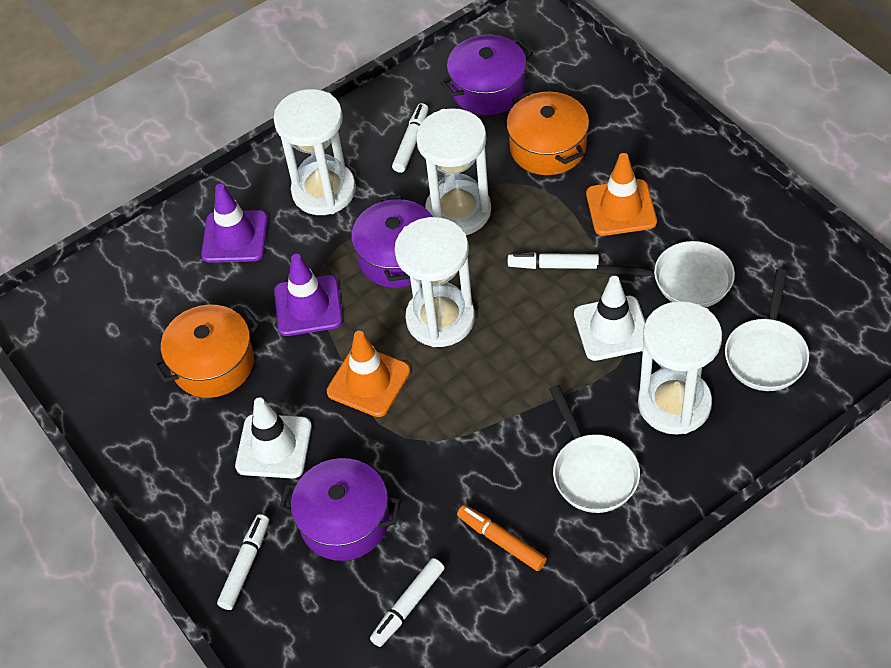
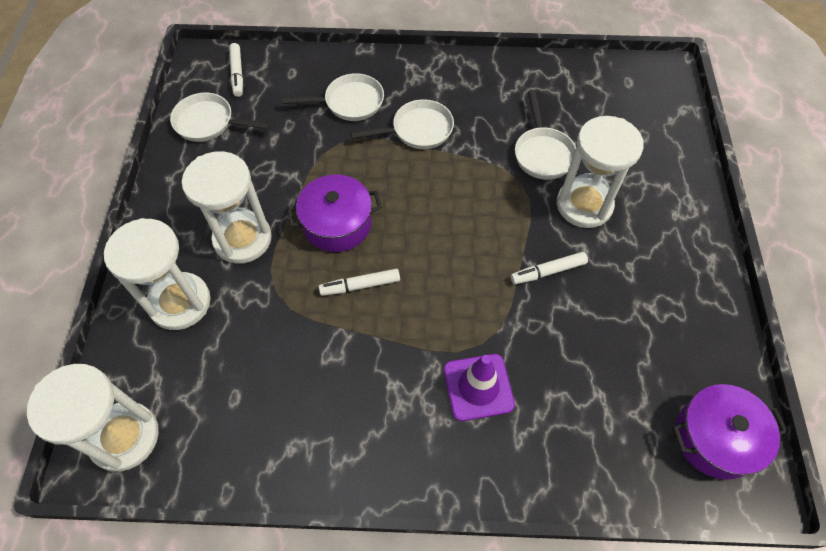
orange marker: [457,505,547,571] = 1 -> none = 0
orange pot: [153,305,260,398] [506,90,589,175] = 2 -> none = 0
orange traffic cone: [327,331,410,417] [586,153,657,236] = 2 -> none = 0
purple pot: [279,458,401,561] [351,194,433,288] [440,35,533,115] = 3 -> [287,174,382,252] [672,384,787,480] = 2
purple traffic cone: [201,184,268,263] [274,254,343,336] = 2 -> [444,354,515,421] = 1
white marker: [217,514,269,610] [370,558,445,647] [392,103,428,173] [508,253,599,269] = 4 -> [229,43,243,97] [319,269,400,296] [510,252,588,285] = 3
white pan: [549,385,640,513] [597,241,735,307] [725,269,809,391] = 3 -> [170,93,271,142] [281,73,384,121] [351,99,454,149] [515,91,576,180] = 4
white traffic cone: [235,397,312,478] [574,276,645,361] = 2 -> none = 0

